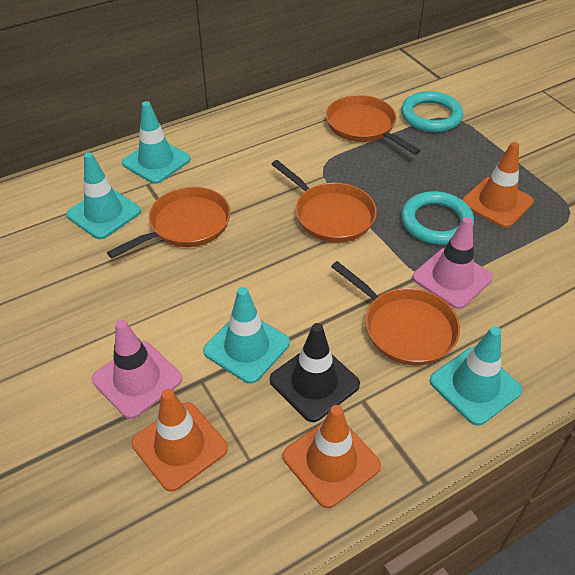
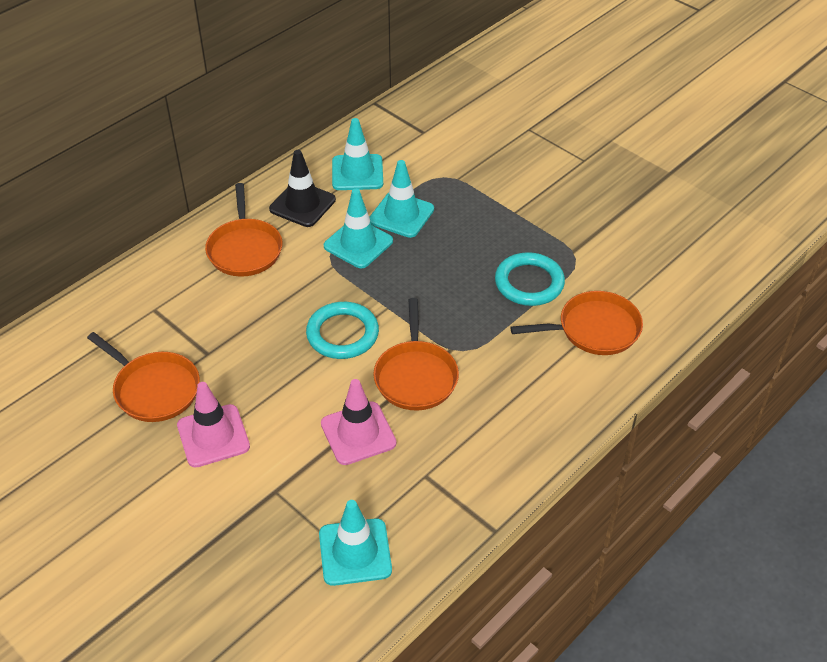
orange traffic cone: [132,389,228,492] [283,405,381,508] [462,142,534,228] = 3 -> none = 0

